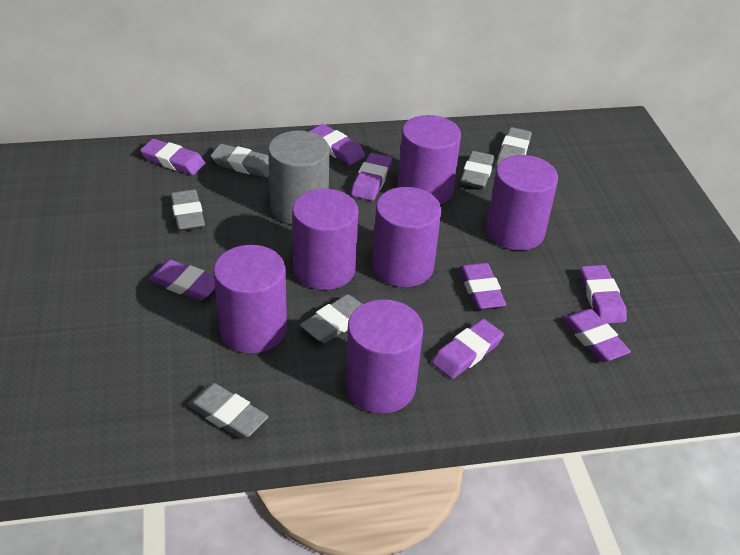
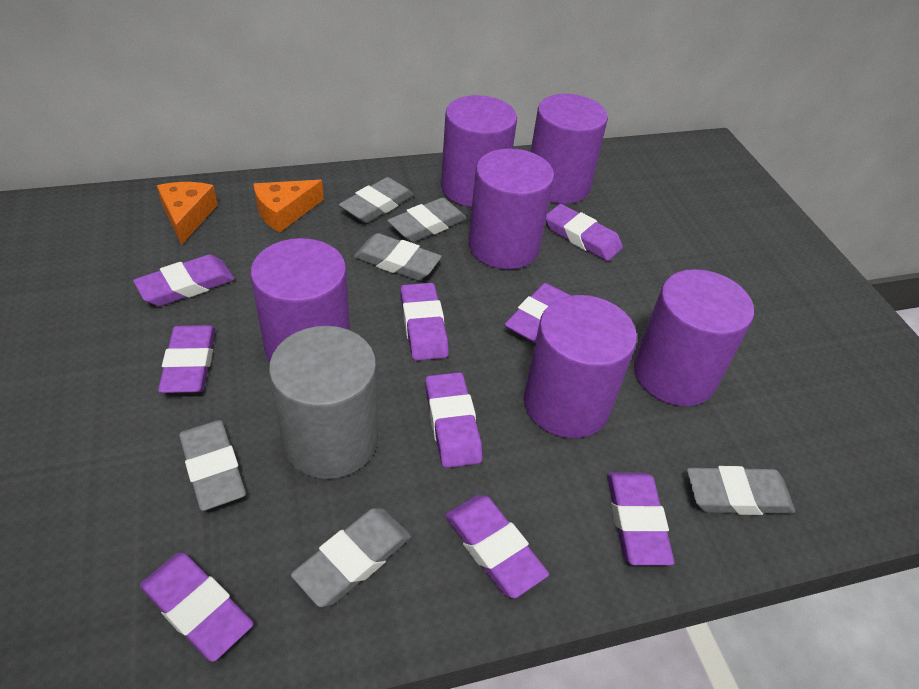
orange cheese: none = 0 -> [157,182,218,245] [254,180,324,233] = 2
purple eraser: [140,139,206,175] [149,260,215,301] [308,124,365,165] [351,153,392,201] [432,319,504,379] [459,263,506,310] [562,309,631,362] [580,265,627,324] = 8 -> [133,255,235,306] [140,552,253,662] [158,325,215,393] [400,283,449,361] [425,372,483,468] [445,495,549,598] [504,283,571,343] [546,204,623,261] [607,472,675,565] = 9

